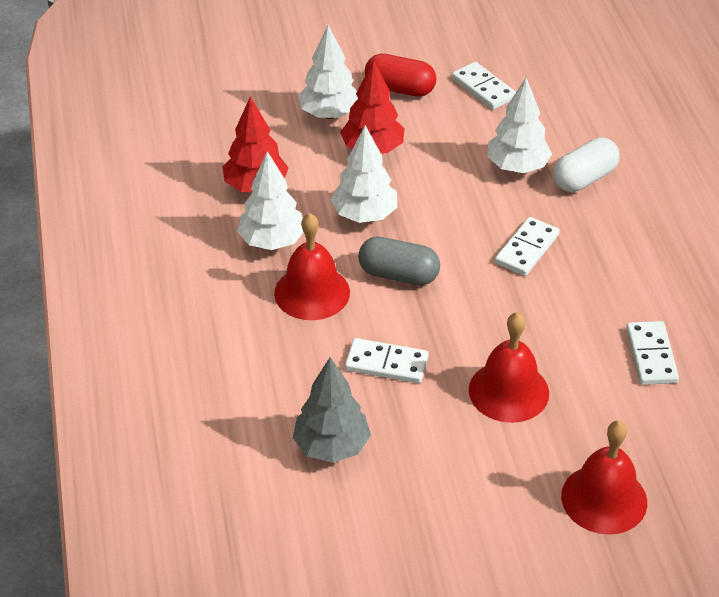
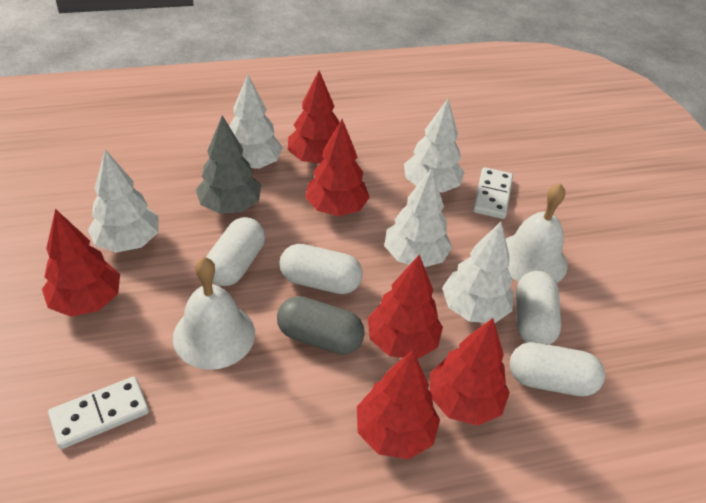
red bell: [274,213,350,320] [469,312,549,423] [561,421,647,535] = 3 -> none = 0
red capsule: [365,54,436,97] = 1 -> none = 0
red tree: [223,96,289,192] [340,60,404,154] = 2 -> [42,209,120,317] [288,71,340,164] [305,119,370,216] [357,350,440,459] [368,255,443,359] [430,318,510,426] = 6
white bell: none = 0 -> [173,257,255,370] [506,183,567,283] = 2
white capsule: [553,137,620,192] = 1 -> [206,217,265,286] [279,244,363,294] [510,342,605,396] [517,271,561,345] = 4
white domino: [345,338,428,383] [452,62,516,110] [495,217,560,276] [626,321,679,385] = 4 -> [48,377,149,449] [473,167,513,219] = 2
white tree: [237,151,303,250] [298,25,358,119] [331,125,397,223] [487,78,552,173] = 4 -> [88,149,159,253] [229,75,283,169] [384,168,452,267] [404,99,465,193] [442,222,514,323] = 5

